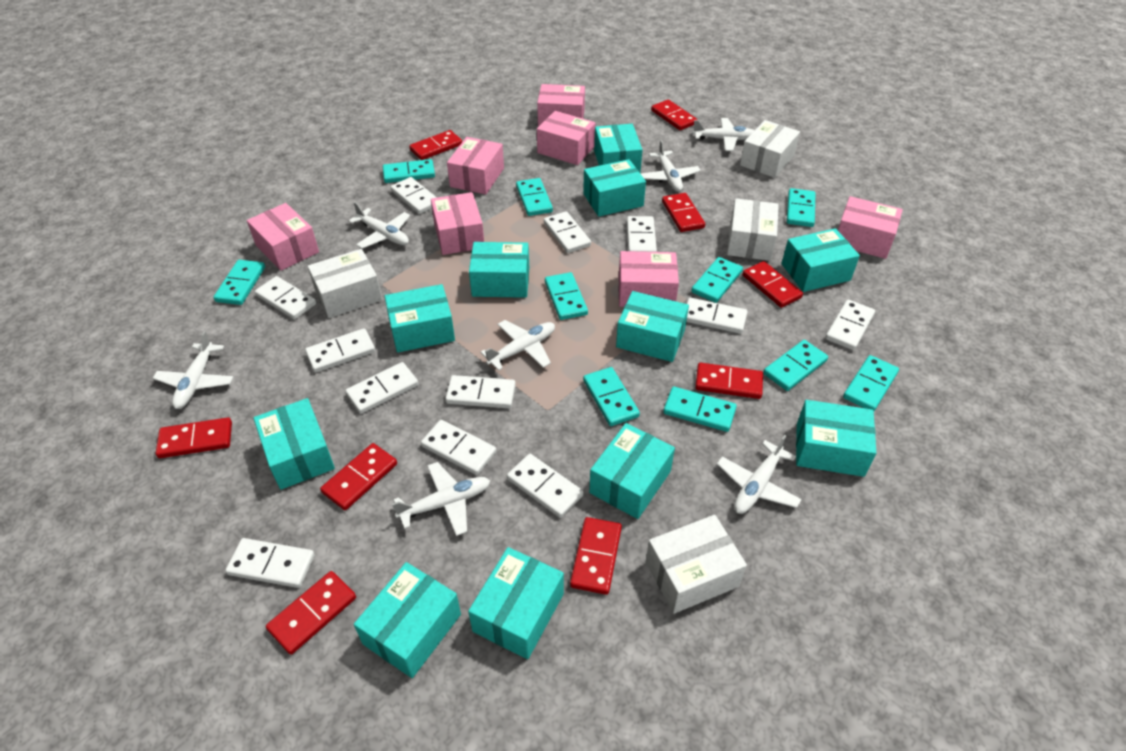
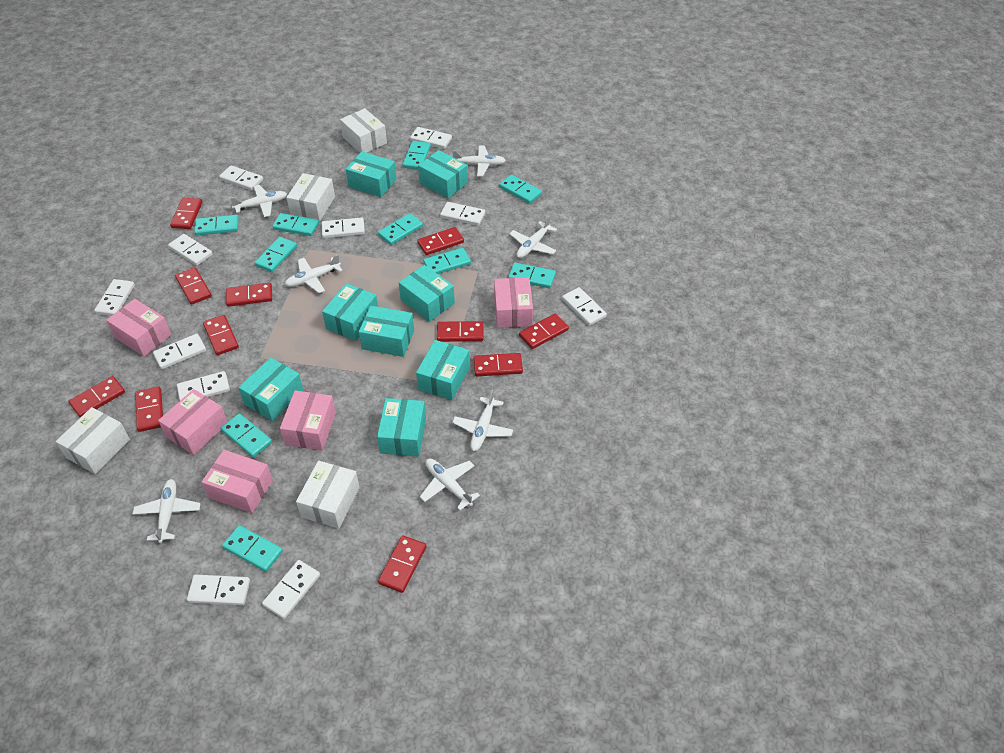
pink box: [247,203,319,271] [431,192,484,255] [447,137,504,195] [537,84,585,127] [537,111,596,165] [618,251,679,307] [838,196,903,259] = 7 -> [106,299,172,357] [158,389,228,455] [202,450,273,513] [280,391,336,450] [494,277,533,328] = 5
red domino: [156,417,232,458] [266,571,356,655] [320,443,397,510] [409,130,462,160] [570,517,622,595] [651,100,697,130] [662,193,705,232] [695,363,763,399] [743,261,803,308] = 9 -> [68,376,125,418] [135,387,163,432] [170,198,203,229] [175,267,212,305] [203,315,239,355] [226,283,272,307] [378,535,426,593] [417,227,464,255] [437,321,484,342] [474,353,523,376] [519,313,569,349] = 11
turquoise box: [254,398,335,490] [354,562,461,678] [385,284,455,353] [468,547,564,659] [469,242,529,298] [583,159,646,217] [589,423,675,519] [594,124,642,173] [616,291,689,362] [781,228,860,292] [796,400,876,477] = 11 -> [238,358,304,421] [322,283,378,341] [346,151,396,197] [359,306,414,357] [377,398,426,457] [399,265,455,322] [416,340,470,400] [418,150,468,198] = 8
white domino: [225,538,315,588] [255,276,316,319] [305,328,375,372] [345,362,418,414] [390,177,437,214] [421,420,496,475] [445,375,516,408] [507,454,583,518] [544,211,591,253] [627,216,657,252] [686,298,748,334] [825,300,875,350] = 12 -> [94,279,135,316] [153,334,206,369] [168,234,213,266] [177,371,230,400] [187,575,250,605] [219,165,263,191] [262,560,320,619] [321,217,365,238] [410,127,452,149] [440,202,485,226] [562,287,607,326] = 11

